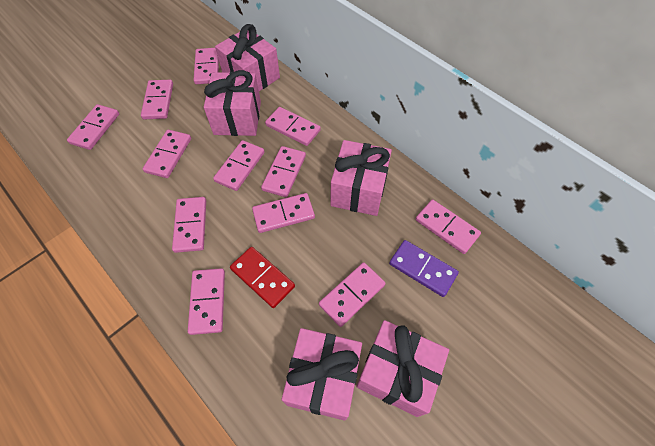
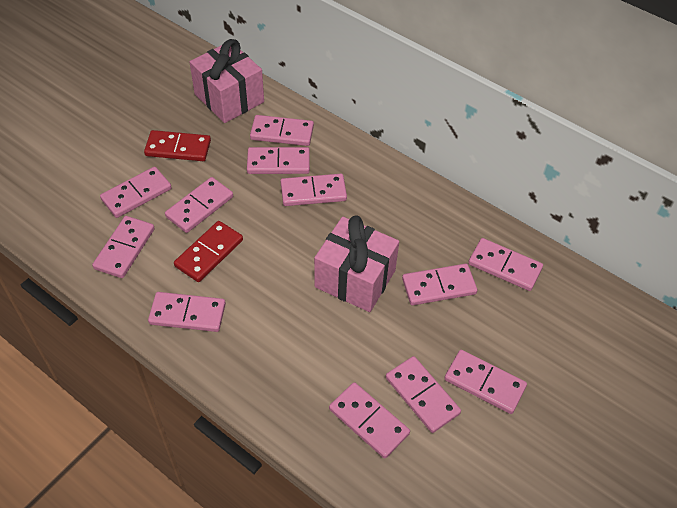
pink gift: [204,70,261,136] [215,24,280,91] [282,328,362,421] [330,140,392,216] [357,320,449,417] = 5 -> [189,39,264,123] [314,216,399,312] = 2
purple domino: [389,240,459,297] = 1 -> none = 0
red domino: [230,247,295,308] = 1 -> [144,130,211,161] [174,221,243,282] = 2

